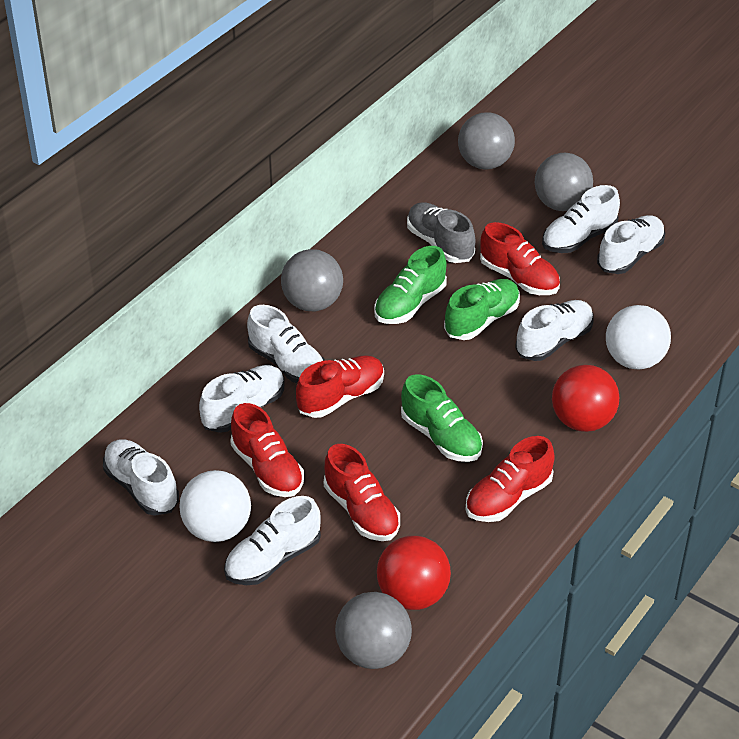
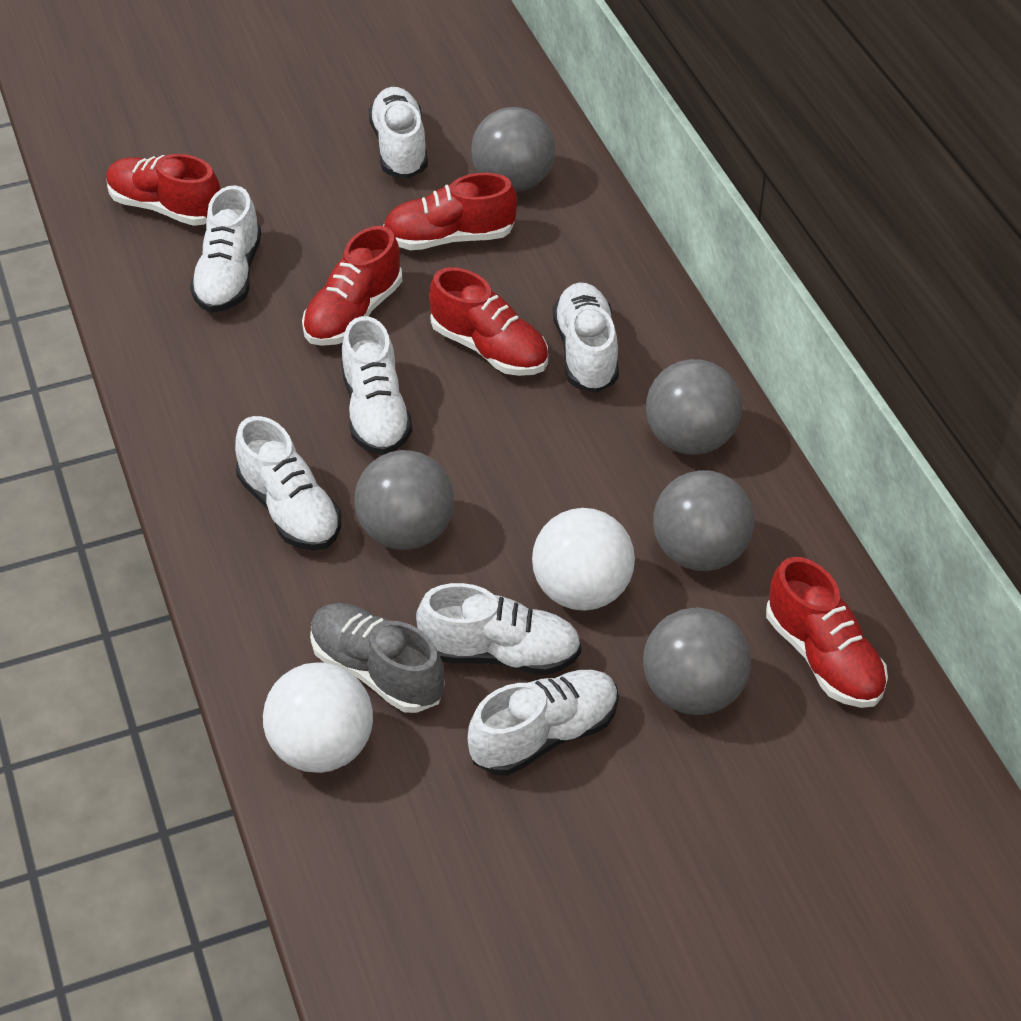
green shoe: [374,246,447,324] [401,374,483,462] [444,279,520,340] = 3 -> none = 0
grey ball: [281,249,343,311] [335,592,412,669] [458,112,515,169] [535,153,593,211] = 4 -> [354,450,454,550] [471,107,555,192] [643,607,751,715] [646,359,742,455] [653,470,754,571] = 5
red ball: [377,536,451,610] [552,365,620,432] = 2 -> none = 0

